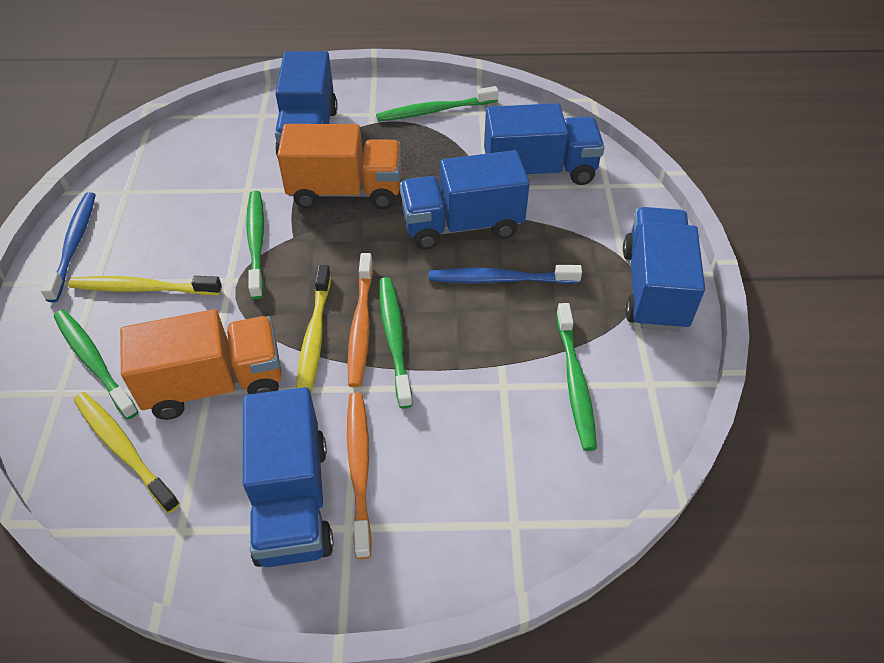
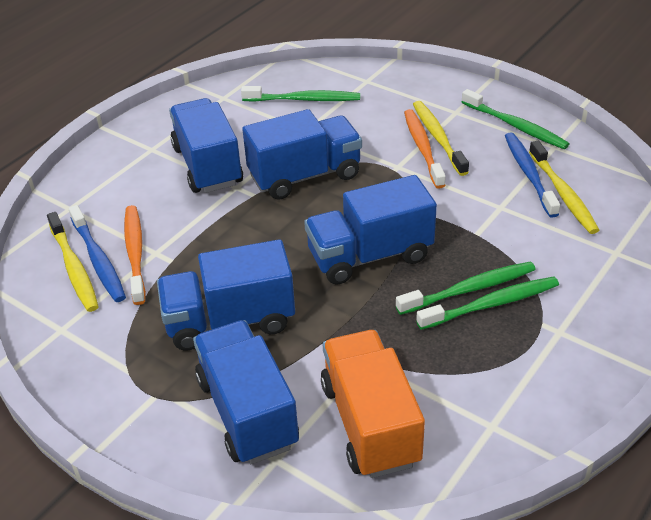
green toothbrush: [54,310,139,419] [246,191,264,299] [376,86,499,121] [379,277,413,409] [556,303,597,451] = 5 -> [241,86,360,102] [396,262,536,315] [416,276,559,330] [462,89,569,149] = 4
orange truck: [120,309,282,420] [277,124,401,209] = 2 -> [321,330,425,478] = 1

